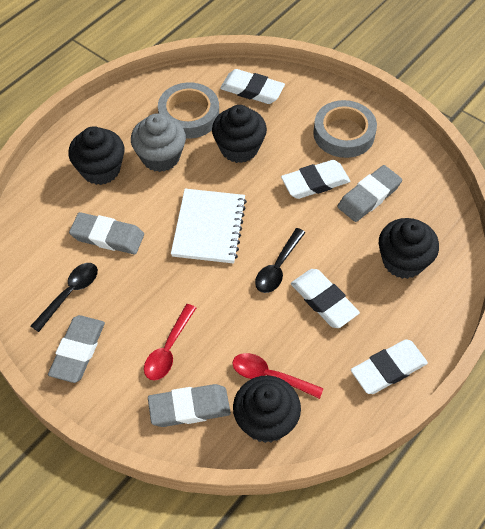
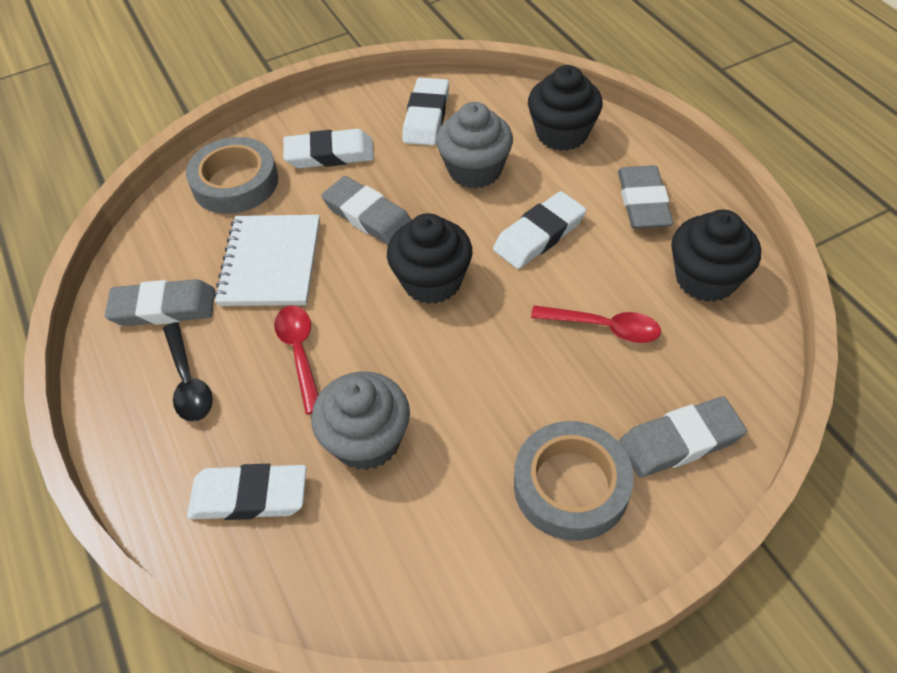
black cupcake: [68,126,124,185] [212,105,267,163] [233,375,301,443] [379,218,439,279] = 4 -> [387,213,472,304] [528,65,603,151] [671,210,761,302] = 3
black spoon: [31,263,98,332] [255,228,306,293] = 2 -> [163,322,213,422] = 1
grey cupcake: [131,114,186,172] = 1 -> [311,371,410,470] [436,102,513,189] = 2

